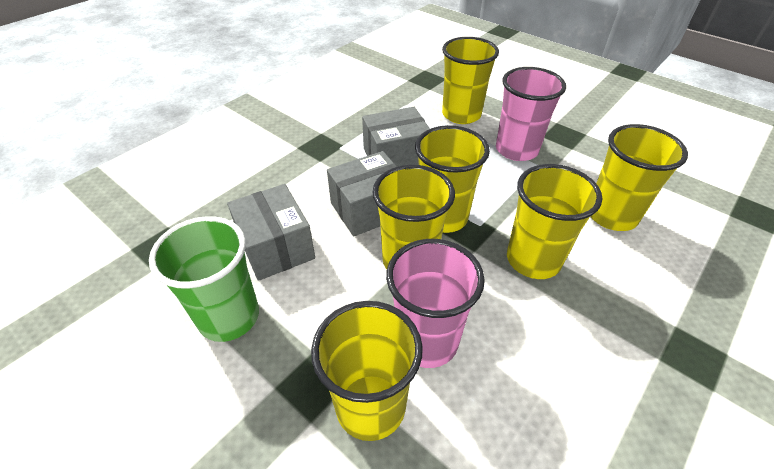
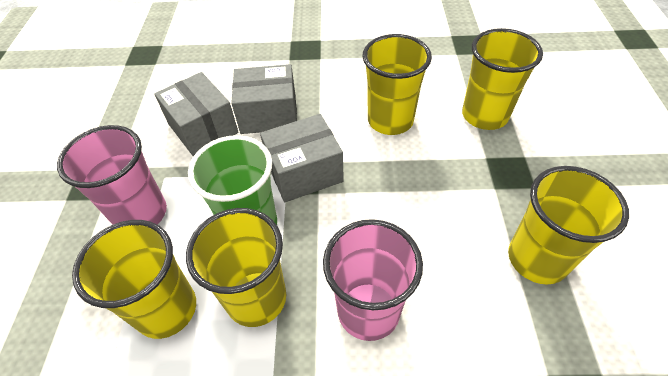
yellow cup: [311,301,423,441] [373,165,455,269] [415,125,490,233] [442,37,499,124] [507,164,602,279] [590,124,688,231] = 6 -> [72,220,196,339] [186,208,286,327] [362,34,432,135] [462,28,543,130] [508,166,629,285] = 5

